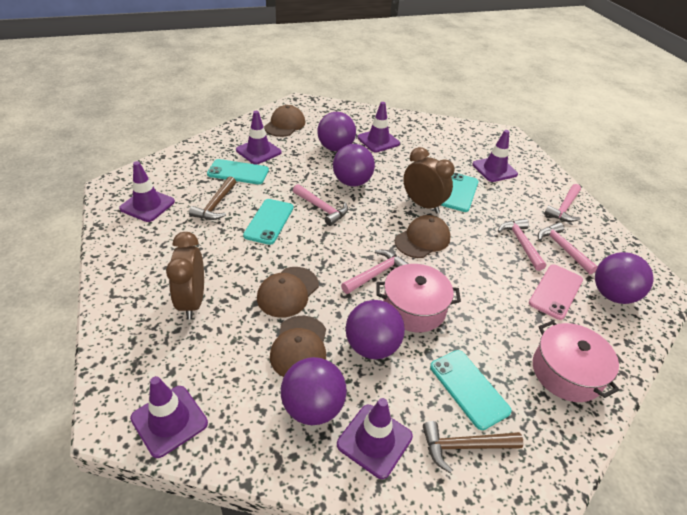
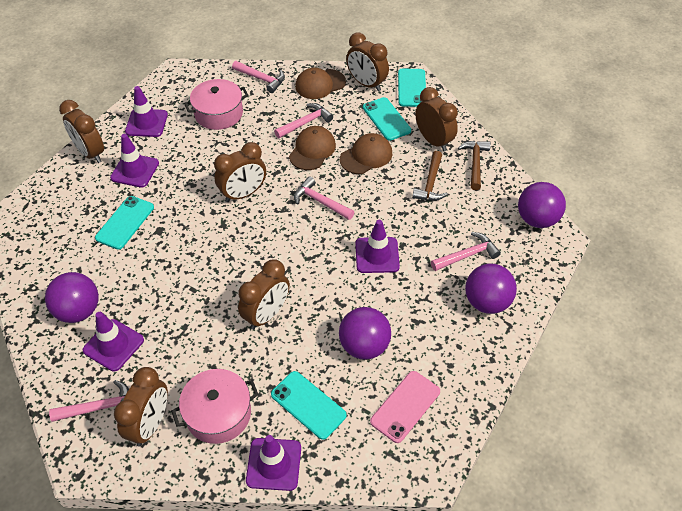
brown cap: [257,267,319,318] [264,105,305,137] [270,316,326,377] [395,215,451,258] = 4 -> [289,126,336,170] [295,68,346,99] [340,133,392,174] = 3
brown clock: [166,232,204,320] [403,147,455,213] = 2 -> [59,100,104,163] [114,367,168,447] [214,142,266,202] [238,259,290,330] [346,32,389,91] [416,87,458,152] = 6
purple ball: [281,357,347,425] [317,112,356,151] [333,144,375,186] [346,300,405,359] [595,252,653,304] = 5 -> [45,272,99,323] [339,307,391,360] [465,264,517,314] [518,182,566,228] = 4
purple traffic cone: [119,161,175,222] [130,376,208,458] [236,111,281,164] [337,398,413,479] [357,102,400,152] [472,130,518,182] = 6 -> [83,312,144,371] [110,134,159,188] [125,86,168,137] [246,435,301,491] [355,220,400,273] = 5

